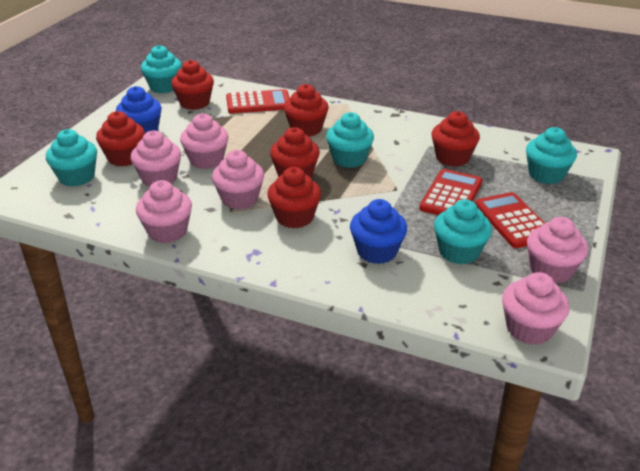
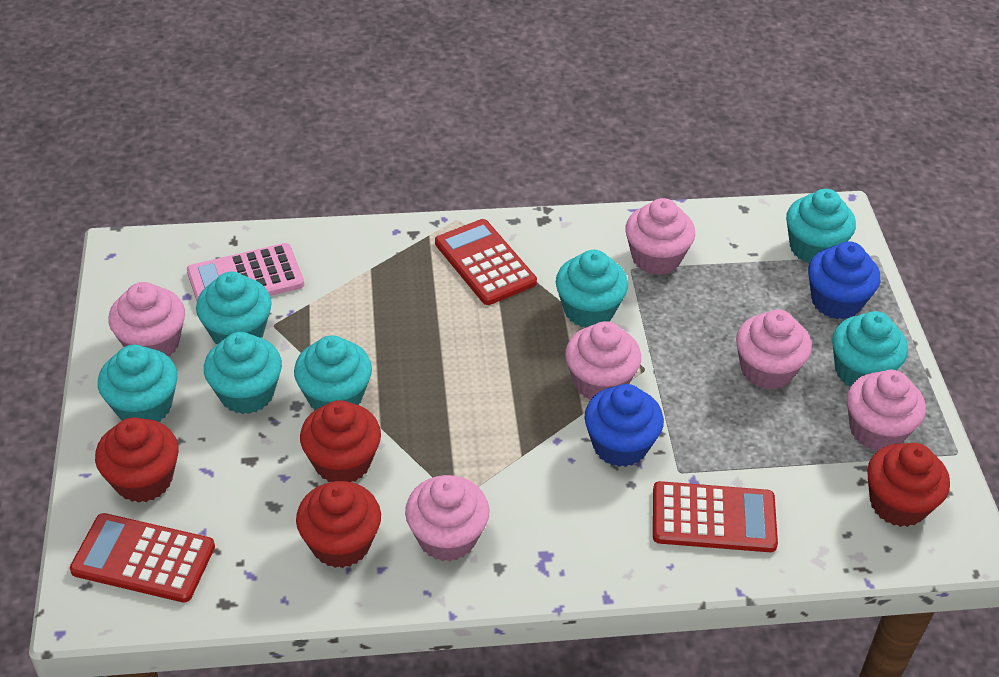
pink calculator: none = 0 -> [187,243,304,301] = 1
red cupcake: [96,111,145,167] [171,60,214,110] [267,167,321,228] [270,127,320,178] [284,84,329,136] [432,111,480,167] = 6 -> [95,417,179,503] [296,481,381,568] [300,400,381,482] [867,443,950,527] = 4
turquoise cupcake: [46,129,97,186] [141,45,182,93] [326,112,374,168] [434,199,492,264] [526,127,577,184] = 5 -> [98,345,178,422] [196,272,272,344] [204,332,282,414] [294,335,372,410] [556,250,628,327] [786,189,856,264] [832,311,908,387] = 7

